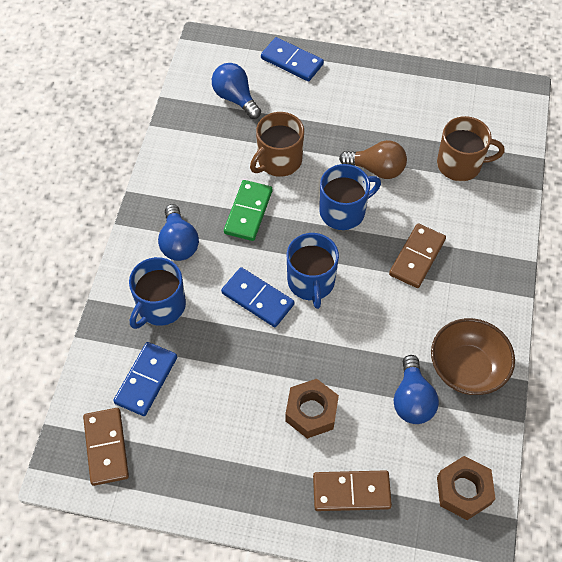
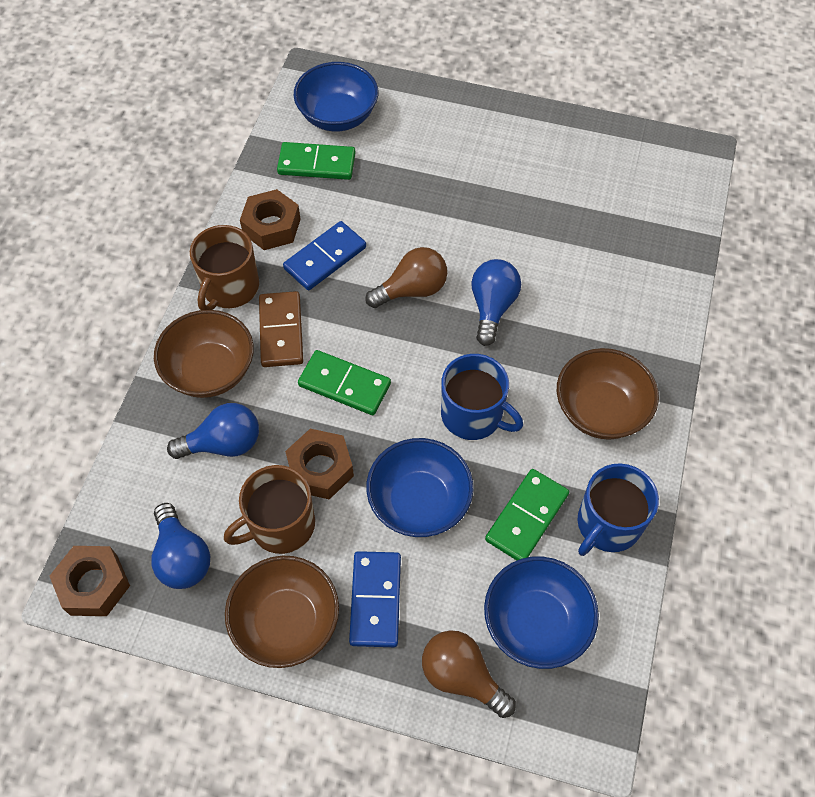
blue bowl: none = 0 -> [294,62,378,131] [366,438,473,537] [484,556,599,669] = 3
blue domino: [113,342,177,416] [221,267,294,327] [261,37,324,81] = 3 -> [283,221,366,290] [349,551,401,647] = 2
blue mug: [129,257,186,329] [287,233,339,309] [319,164,381,230] = 3 -> [441,354,523,440] [578,463,659,556] = 2
brown bowl: [431,318,515,395] = 1 -> [154,310,254,398] [225,556,339,668] [557,348,659,440] = 3
brown domino: [83,408,129,486] [313,470,392,511] [389,223,446,288] = 3 -> [259,291,303,367] = 1
brown light bulb: [339,140,407,179] = 1 -> [365,247,447,308] [422,630,516,718] = 2
brown nut: [285,379,339,439] [437,456,496,520] = 2 -> [50,546,130,616] [240,189,301,250] [285,429,354,500] = 3
green domino: [224,180,272,241] = 1 -> [277,142,355,180] [298,350,391,415] [485,469,569,560] = 3

